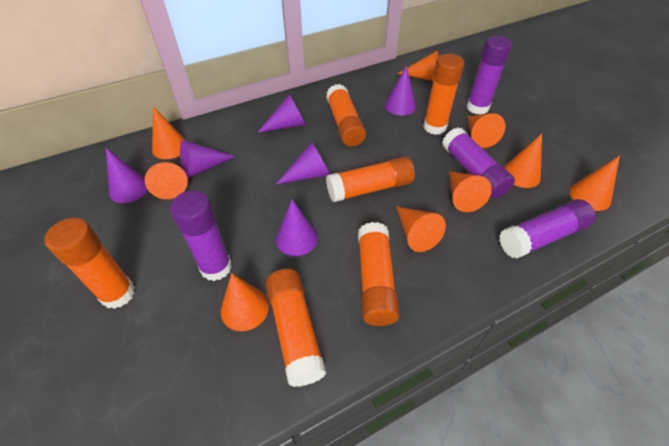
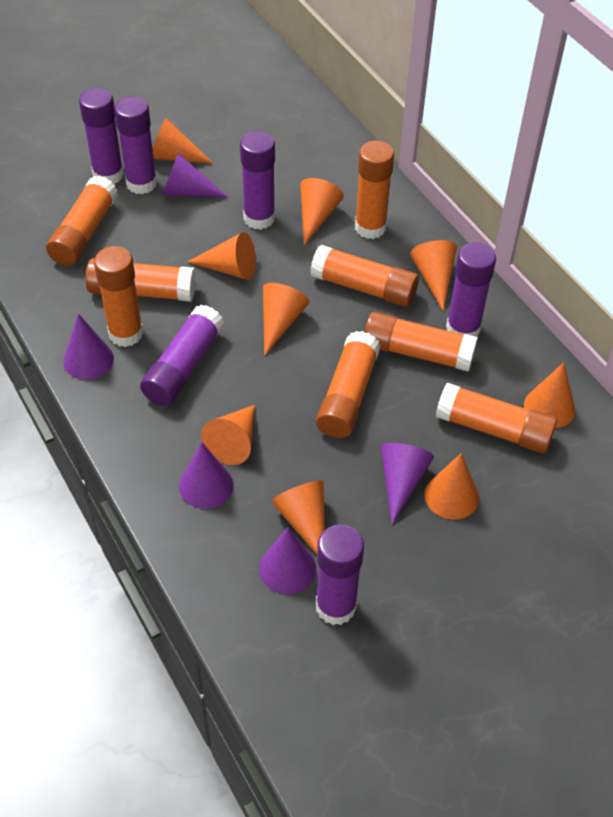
orange glue stick: [44,218,135,309] [266,269,326,387] [326,84,366,147] [326,156,415,202] [358,222,400,326] [423,54,464,135] = 6 -> [46,176,118,266] [85,258,196,302] [94,246,143,347] [310,245,419,307] [316,331,381,438] [355,141,394,239] [364,312,478,372] [436,383,557,453] = 8
purple cone: [106,148,148,203] [180,140,236,178] [257,95,306,133] [276,142,330,184] [276,200,318,256] [385,65,416,116] = 6 -> [63,313,114,380] [162,153,228,198] [179,442,233,509] [259,528,316,594] [381,443,434,525] = 5
purple glue stick: [170,190,232,281] [442,127,515,198] [467,36,512,115] [499,199,596,258] = 4 -> [79,88,124,184] [115,96,157,194] [140,305,224,406] [240,131,275,230] [316,524,364,625] [446,242,496,337] = 6

